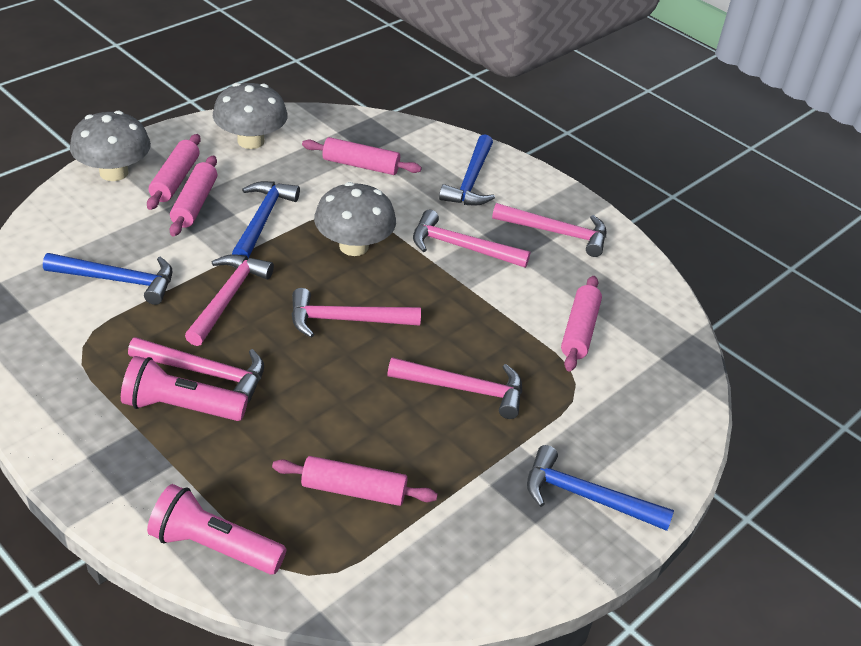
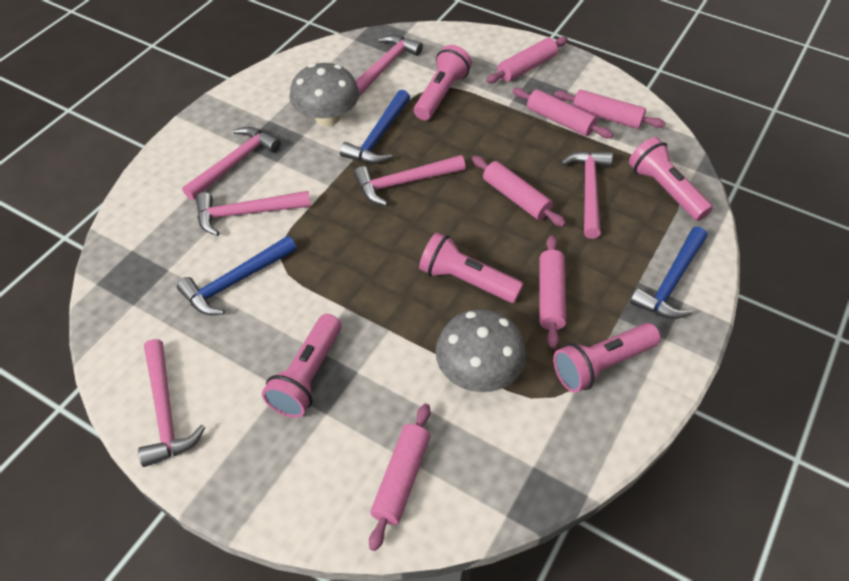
blue hammer: [43,253,173,305] [232,181,300,259] [439,134,495,206] [527,445,674,531] = 4 -> [177,236,297,315] [340,90,410,164] [630,227,707,319] = 3
grey mushroom: [70,111,151,181] [213,83,288,149] [314,182,396,256] = 3 -> [289,63,360,126] [436,309,526,392] = 2
pink flashlight: [121,356,248,421] [147,484,286,575] = 2 -> [262,314,341,418] [414,45,472,120] [419,232,523,303] [553,323,661,393] [629,137,713,221] = 5
pink rolling pin: [147,134,201,210] [170,155,217,236] [272,456,438,506] [302,137,422,175] [561,276,602,372] = 5 -> [369,404,430,551] [472,156,566,227] [486,37,568,84] [512,88,613,138] [540,235,566,349] [554,89,666,129] = 6

